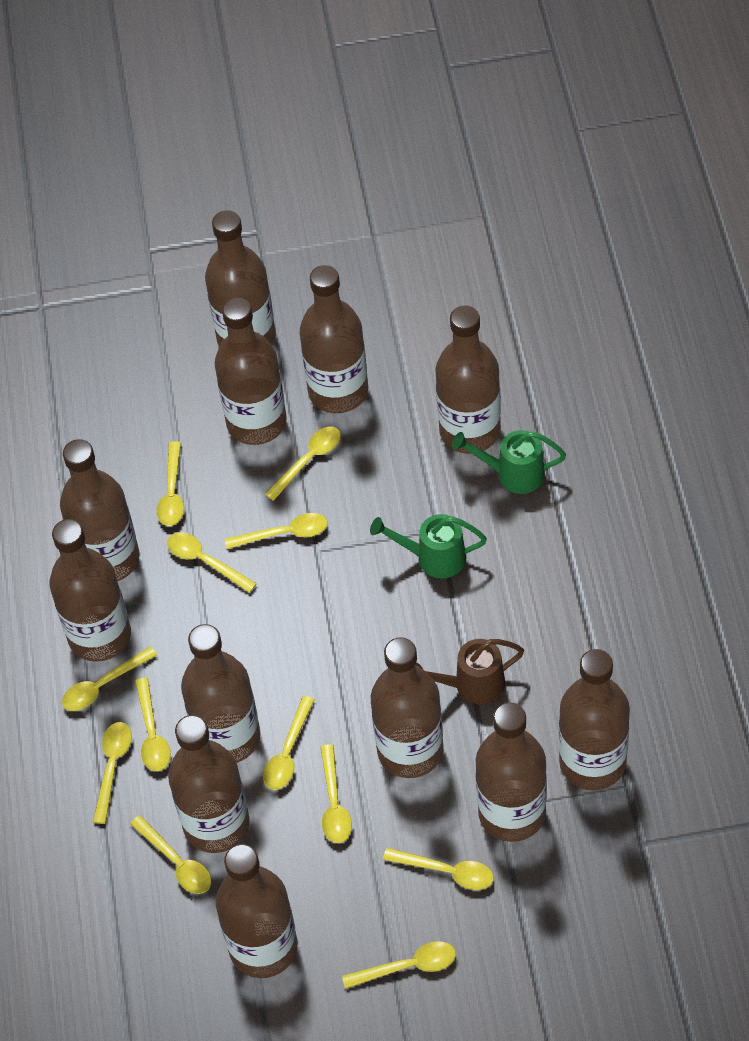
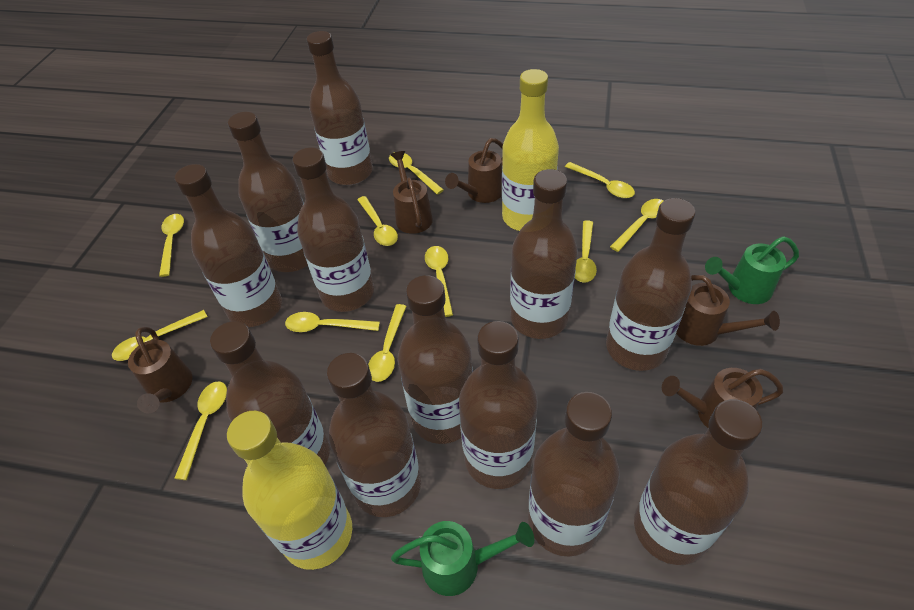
brown watering can: [416,639,524,704] = 1 -> [128,327,192,413] [391,151,433,234] [445,138,503,203] [662,368,784,428] [676,275,780,346] = 5
yellow bottle: none = 0 -> [227,411,352,570] [502,69,559,231] = 2
yellow spoon: [62,646,157,711] [93,722,132,824] [130,815,211,894] [135,678,171,771] [157,441,184,526] [167,532,257,593] [225,513,328,549] [263,696,315,790] [265,426,341,501] [320,744,352,843] [342,941,456,989] [383,848,494,890] = 12 -> [112,310,207,361] [159,214,184,277] [174,381,227,480] [285,312,380,332] [357,196,398,246] [368,304,406,382] [389,152,444,195] [425,246,453,317] [565,162,635,198] [575,220,597,283] [610,199,663,252] = 11

